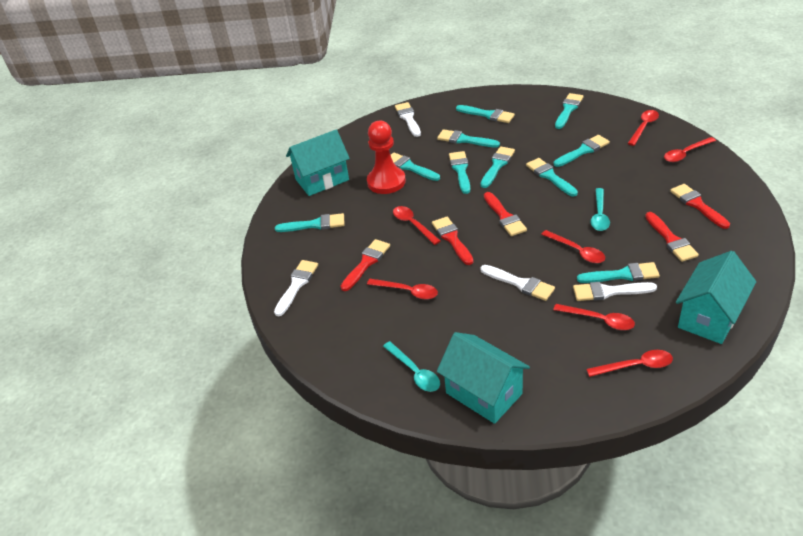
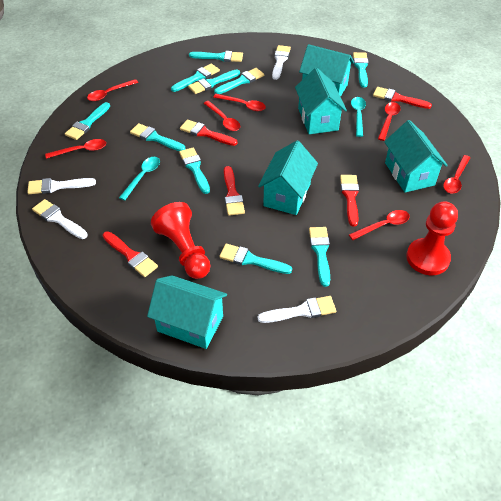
red pawn: [367,121,406,194] = 1 -> [151,202,210,279] [406,201,458,275] = 2
turquoise house: [286,129,350,196] [437,332,530,424] [676,251,756,344] = 3 -> [147,275,227,349] [258,141,318,215] [295,68,347,134] [299,44,354,97] [384,120,448,192] = 5

